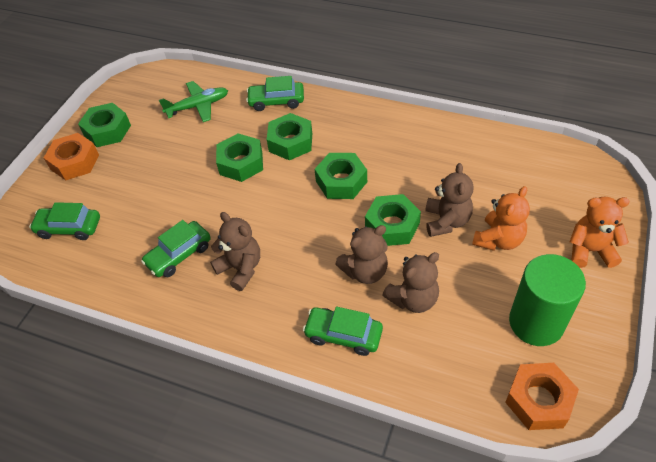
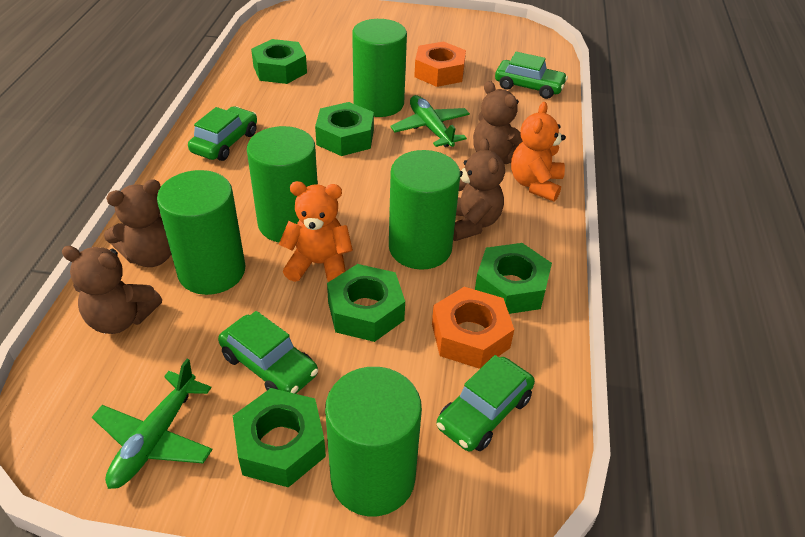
green cylinder: [509,254,586,346] = 1 -> [157,170,245,295] [247,126,318,242] [325,367,422,516] [352,19,407,117] [389,150,461,270] = 5
green plane: [159,81,228,122] = 1 -> [92,359,213,489] [390,95,470,147] = 2

